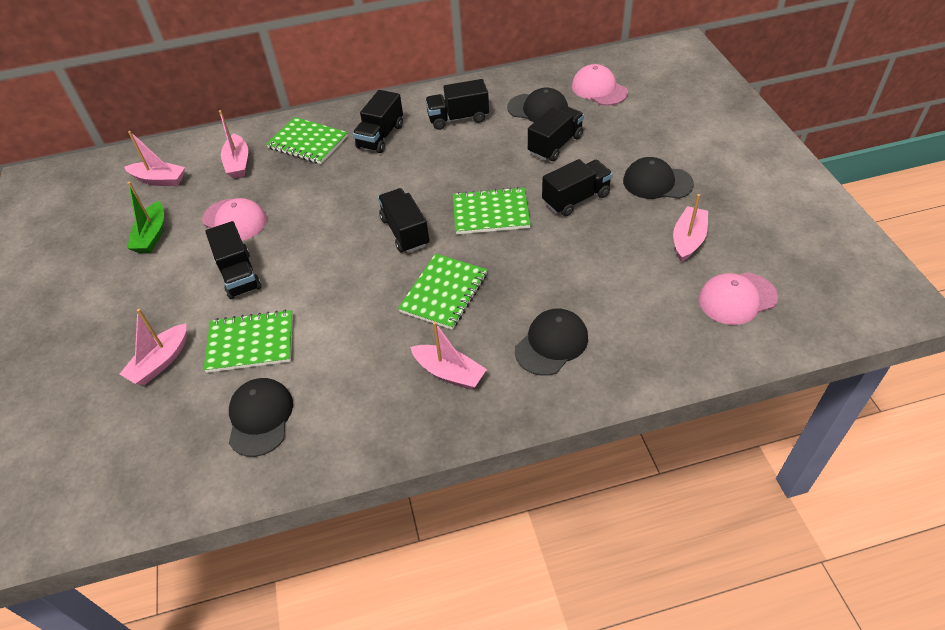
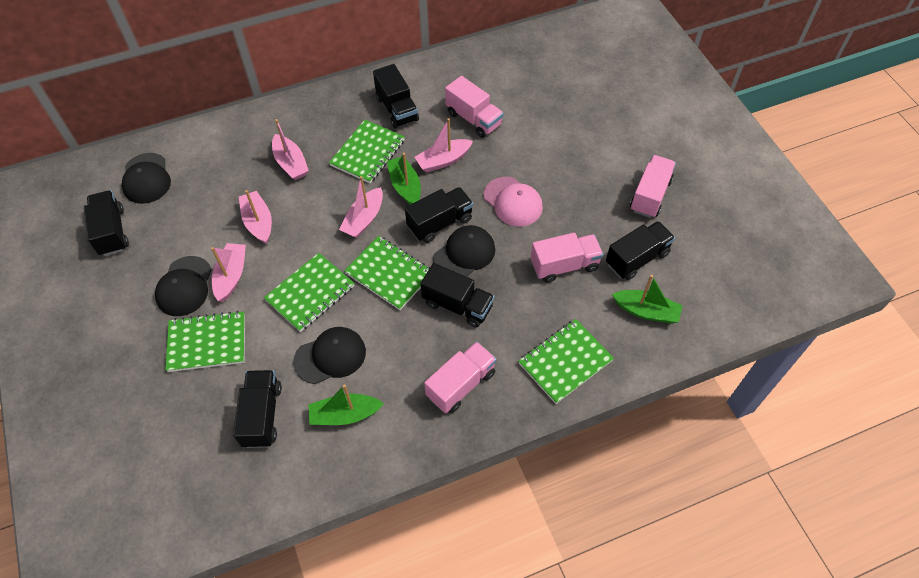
green boat: [127,182,164,253] = 1 -> [308,385,384,425] [387,153,421,205] [612,275,683,324] = 3
green notebook: [203,310,293,373] [266,117,348,164] [398,253,487,330] [453,187,531,234] = 4 -> [165,311,245,372] [264,253,355,332] [329,120,405,183] [344,236,430,310] [519,319,614,404] = 5
pink cap: [202,198,267,241] [572,64,628,106] [698,272,778,325] = 3 -> [484,177,543,227] = 1
pink truck: none = 0 -> [424,341,497,413] [445,76,504,138] [531,233,603,283] [630,155,676,218] = 4

